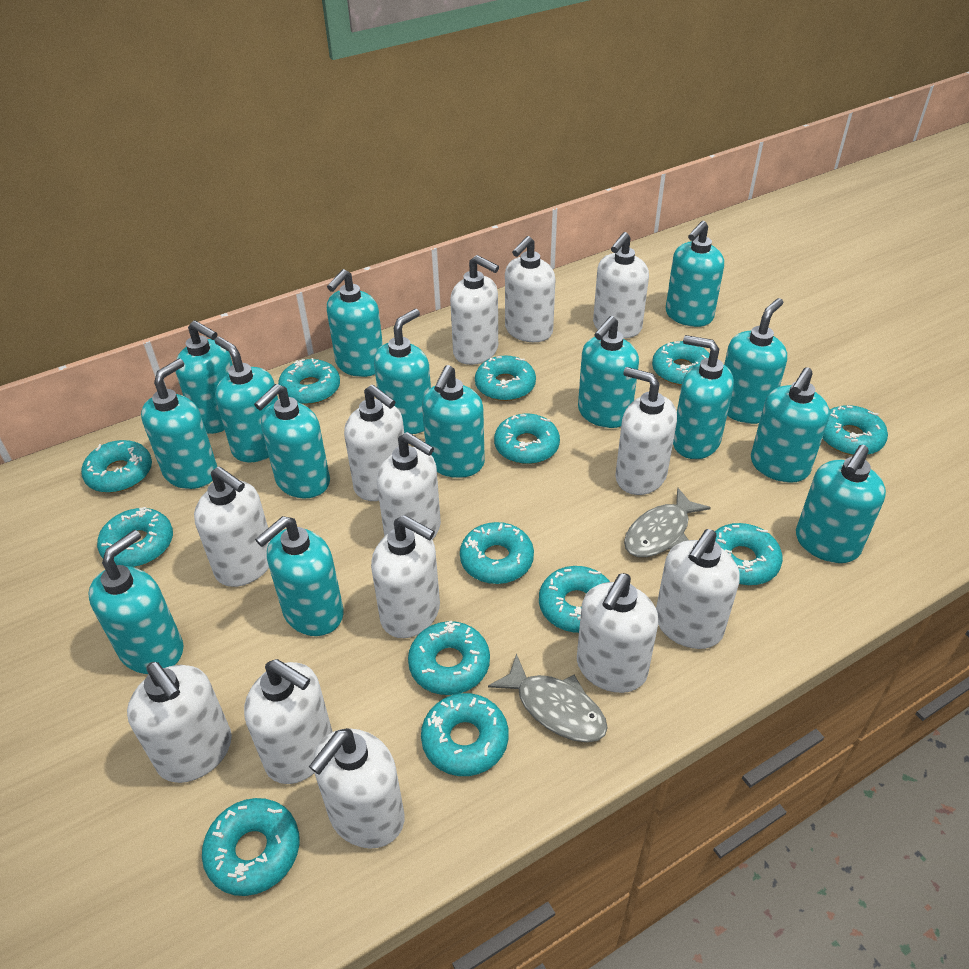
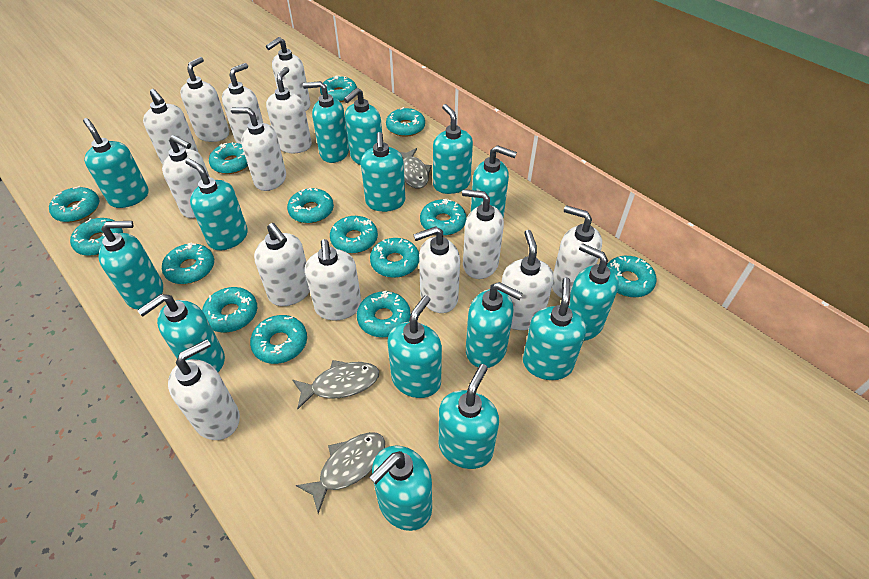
grey fish: [488,653,608,742] [624,488,711,557] = 2 -> [292,360,379,409] [296,432,385,514] [399,148,432,189] = 3
turquoise donut: [81,440,152,493] [97,507,173,567] [202,798,300,896] [278,358,340,405] [408,621,490,695] [421,693,508,776] [460,522,534,584] [475,356,536,401] [494,414,560,464] [539,566,610,633] [652,341,710,385] [715,523,783,585] [823,405,888,455] = 13 -> [49,186,99,222] [70,218,123,256] [162,242,214,284] [202,287,257,332] [209,142,248,174] [250,315,307,364] [287,188,334,223] [320,76,357,102] [330,216,378,253] [357,291,411,337] [370,238,419,278] [386,107,425,137] [420,199,466,236] [607,256,656,297] = 14
white soap dispenser: [127,662,232,783] [194,466,271,587] [244,659,333,784] [309,728,404,849] [344,385,404,501] [371,515,440,638] [377,432,441,540] [450,255,499,365] [505,236,555,342] [577,573,658,693] [593,232,649,338] [615,367,677,495] [656,529,740,649] = 13 -> [143,89,198,164] [162,135,210,218] [168,339,240,440] [180,57,229,142] [222,63,263,144] [231,107,286,191] [254,223,310,306] [266,37,310,111] [266,67,312,153] [305,239,361,321] [413,226,460,313] [462,189,504,279] [502,230,554,330] [552,205,602,298] = 14

